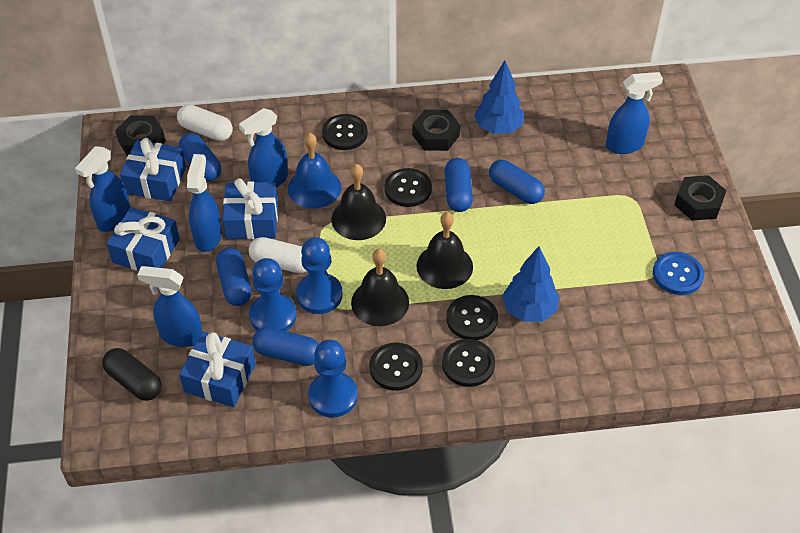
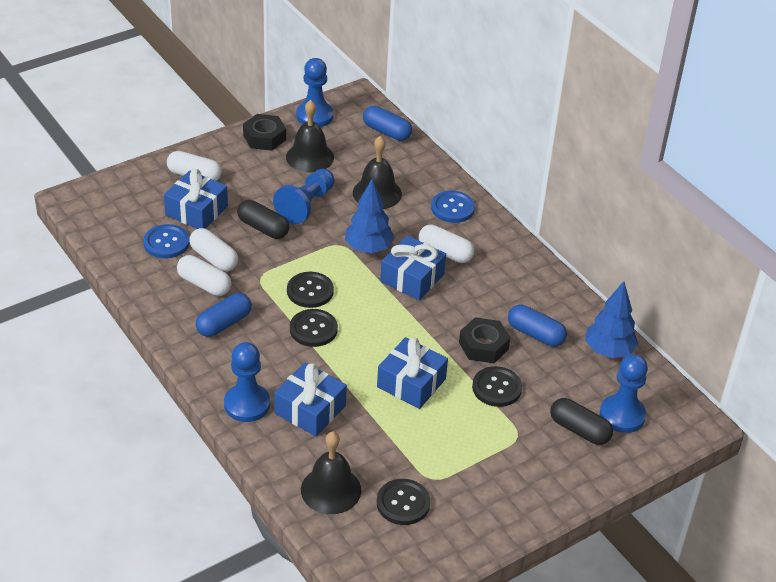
black button: [322,114,368,150] [370,343,423,391] [385,168,432,207] [442,339,495,387] [446,295,498,340] = 5 -> [287,272,334,308] [290,309,338,347] [377,479,430,525] [472,366,522,407] = 4
black capsule: [102,348,162,401] = 1 -> [237,200,289,239] [550,398,613,445] = 2
black nut: [115,115,166,156] [412,110,460,151] [674,175,727,221] = 3 -> [243,114,286,151] [459,317,510,363] = 2
blue bell: [288,133,341,209] = 1 -> none = 0
blue button: [653,252,704,295] = 1 -> [143,224,190,258] [431,191,475,223] = 2
blue capsule: [179,133,221,181] [216,248,252,306] [253,327,319,366] [445,158,473,212] [489,160,545,204] = 5 -> [196,293,252,337] [363,106,412,141] [508,305,567,347] = 3
blue pawn: [249,258,296,331] [296,237,343,314] [308,340,358,417] = 3 -> [224,342,270,422] [273,169,335,224] [296,58,334,127] [600,354,648,433] = 4
blue spray bottle: [75,146,131,232] [137,266,202,347] [187,154,222,252] [239,108,288,188] [606,72,663,154] = 5 -> none = 0
white capsule: [177,104,233,141] [249,237,307,273] = 2 -> [167,151,222,181] [177,255,231,296] [189,228,238,271] [419,225,474,263] = 4

